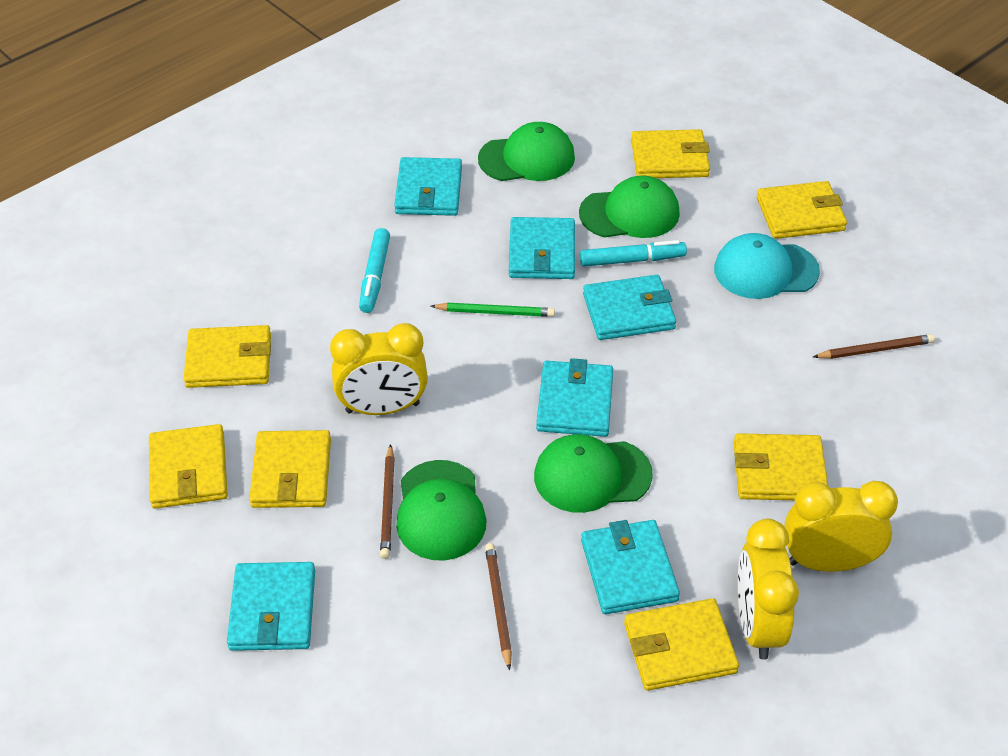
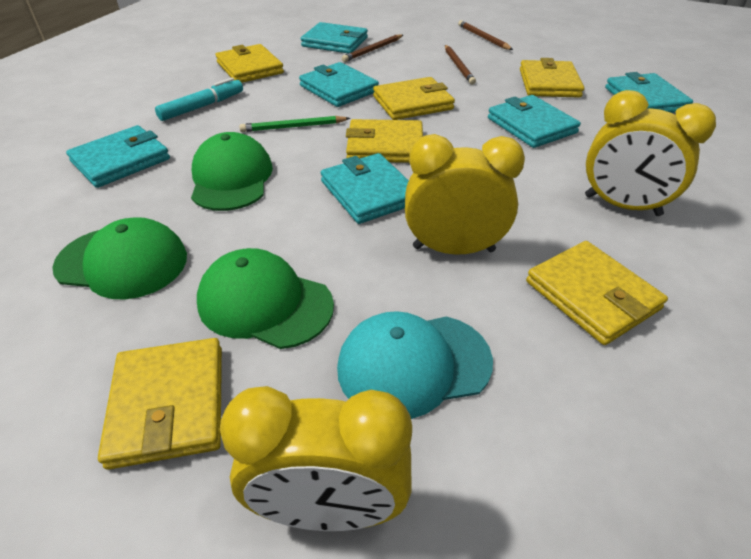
green cap: [396,460,487,561] [478,122,575,181] [534,434,653,513] [579,176,680,238] = 4 -> [52,217,187,300] [191,132,273,211] [197,248,334,349] = 3
turquoise marker: [359,228,390,313] [580,240,687,267] = 2 -> [155,78,243,121] = 1
yellow wallet: [149,424,228,509] [184,325,271,388] [249,430,331,508] [624,598,739,691] [631,129,710,178] [733,433,829,500] [757,181,847,239] = 7 -> [98,338,222,470] [216,44,284,83] [346,119,423,163] [373,77,455,120] [520,58,584,98] [526,241,668,345] = 6

